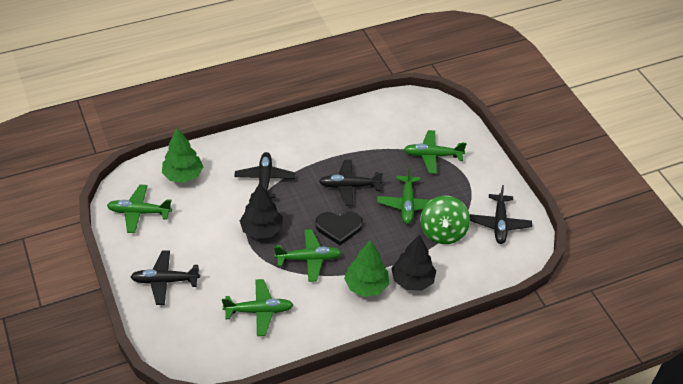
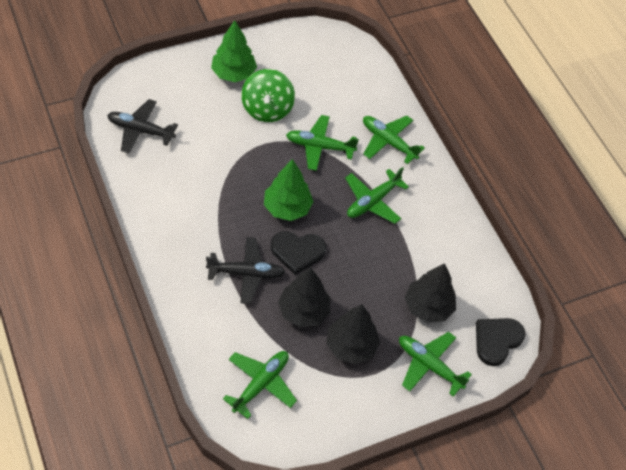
black heart: [315,212,363,245] = 1 -> [270,231,326,275] [476,318,526,366] = 2
black plane: [131,251,200,305] [234,152,295,198] [319,160,383,206] [470,185,532,244] = 4 -> [107,99,178,153] [206,237,285,304] = 2
black tree: [240,183,283,239] [392,234,436,291] = 2 -> [278,267,330,327] [327,304,380,364] [405,263,456,323] = 3

